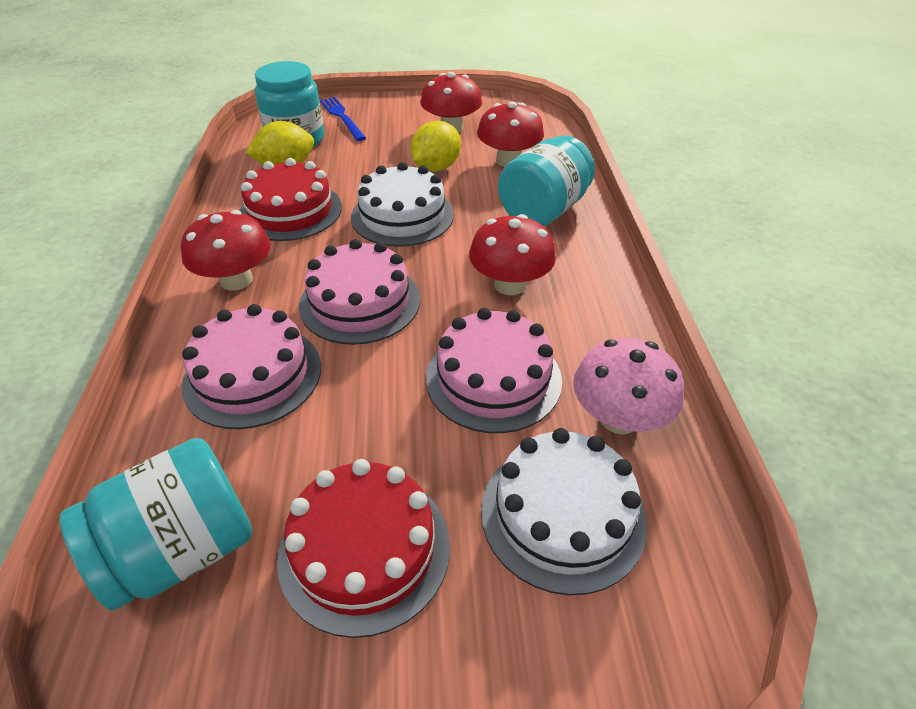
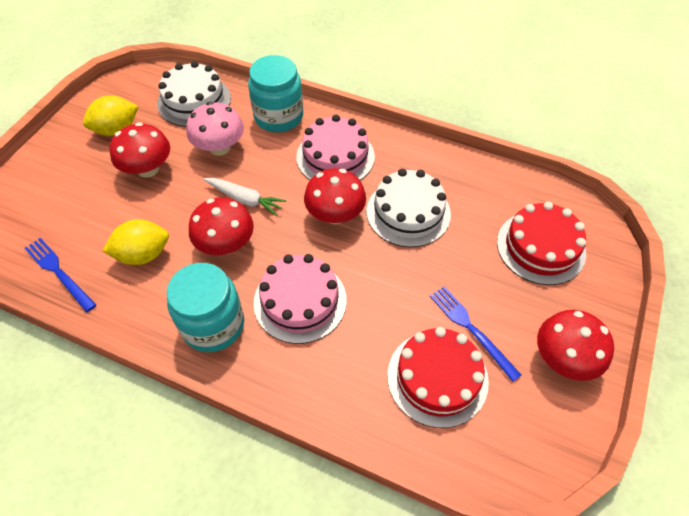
blue fork: [320,97,366,141] = 1 -> [25,238,96,312] [430,286,521,382] = 2
pink cake: [182,304,321,429] [299,239,420,345] [426,308,562,433] = 3 -> [254,254,347,344] [296,115,375,180] = 2
turquoise jar: [59,438,253,611] [255,61,324,147] [498,136,595,226] = 3 -> [167,263,244,352] [248,55,303,132] = 2
white carrot: none = 0 -> [203,178,286,216] = 1

